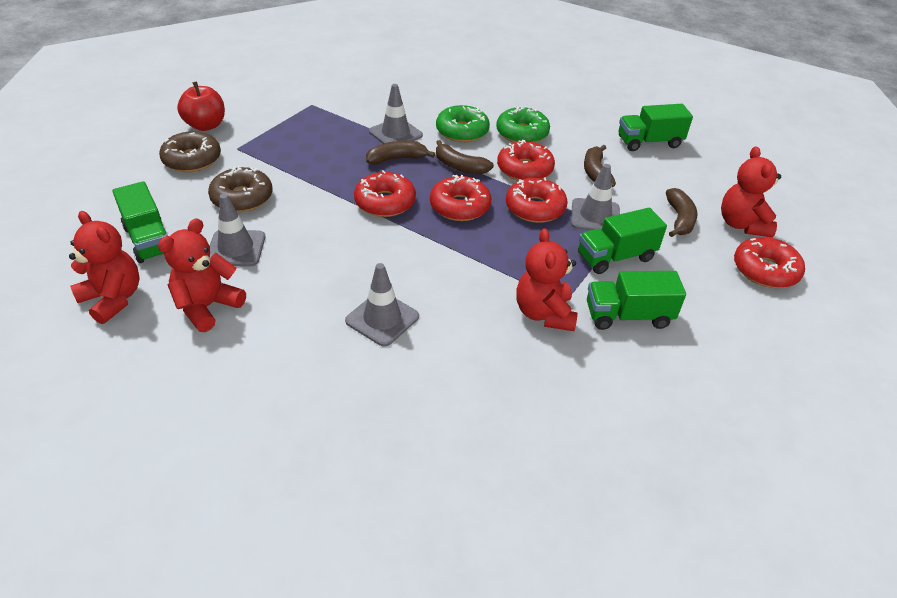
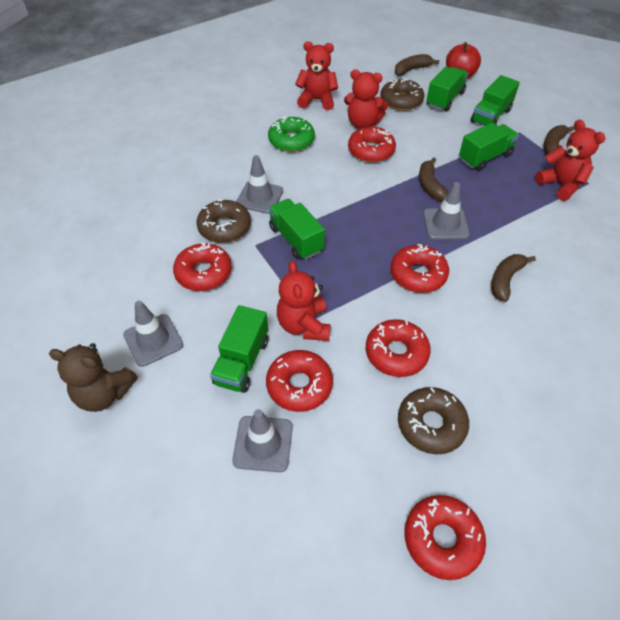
brown donut: [159,131,221,172] [208,166,272,212] = 2 -> [196,200,251,243] [380,78,424,111] [398,387,469,454] = 3
brown teddy bear: none = 0 -> [49,343,138,412] = 1
green donut: [436,105,490,142] [496,106,550,143] = 2 -> [268,116,315,152] = 1
green truck: [112,181,168,263] [578,208,667,274] [587,271,686,330] [619,104,693,151] = 4 -> [210,305,268,393] [268,199,325,260] [426,67,469,111] [459,123,519,171] [471,75,520,126] = 5
red donut: [354,170,416,217] [430,175,491,221] [497,140,555,181] [506,177,567,223] [734,237,805,288] = 5 -> [173,242,232,291] [266,350,333,412] [348,126,396,163] [366,319,431,377] [391,244,449,293] [405,495,486,580] = 6

